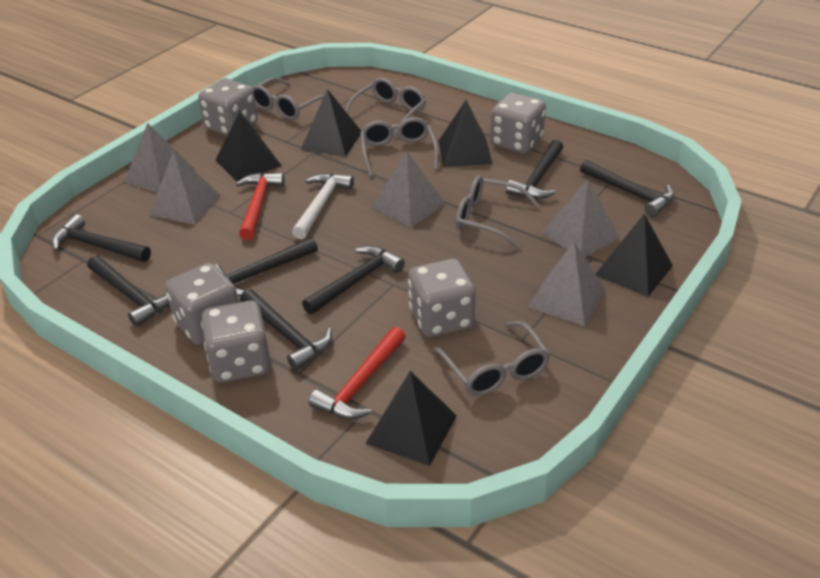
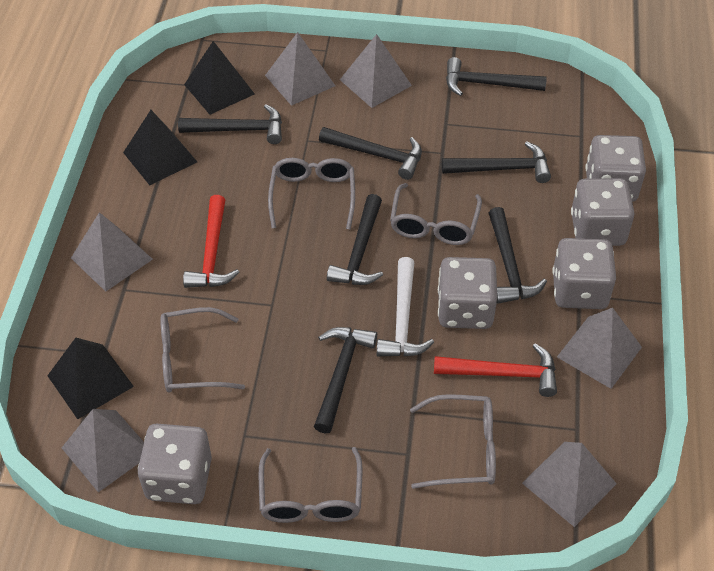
black pyramid: [215,111,282,182] [301,89,361,157] [365,371,457,466] [438,100,492,167] [596,214,673,297] = 5 -> [47,338,134,419] [123,110,197,185] [184,41,255,115] = 3
grey pyramid: [124,123,195,193] [149,151,221,225] [371,151,445,227] [528,242,606,326] [542,180,620,257] = 5 -> [62,409,144,492] [71,212,153,292] [265,32,335,106] [340,34,412,108] [522,442,617,527] [557,308,642,389] = 6

